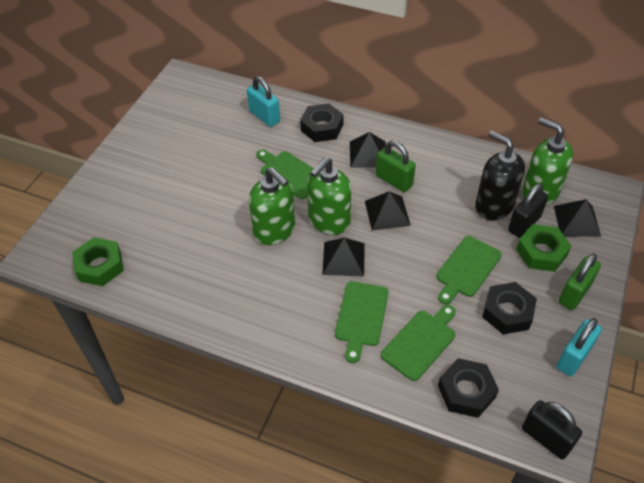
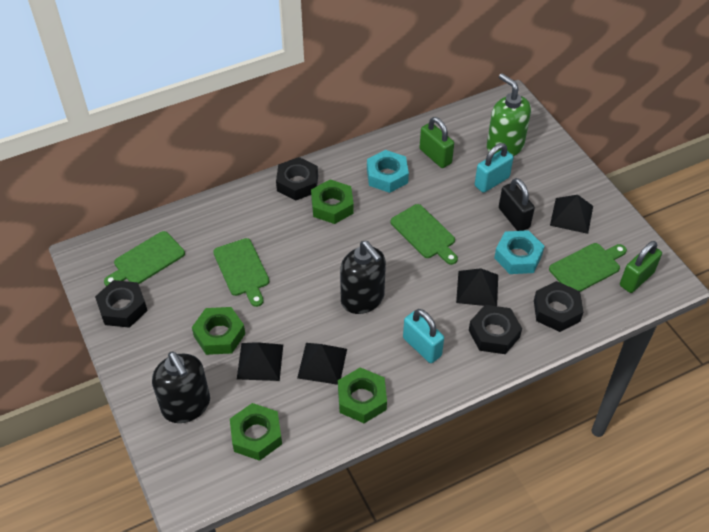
black nut: [300,103,344,142] [438,358,499,418] [482,282,537,335] = 3 -> [95,280,148,328] [276,157,318,201] [469,305,522,354] [534,281,583,332] = 4
black padlock: [508,183,548,238] [522,400,582,459] = 2 -> [499,178,535,231] = 1
black soap dispenser: [475,131,525,220] = 1 -> [152,351,210,423] [340,241,386,314] = 2
green nut: [72,237,124,286] [516,224,571,272] = 2 -> [192,307,245,355] [230,403,282,461] [311,179,354,224] [338,367,387,423] = 4
green soap dispenser: [249,167,295,245] [307,157,351,235] [522,117,573,206] = 3 -> [487,73,531,156] = 1
turquoise nut: none = 0 -> [367,150,409,193] [494,230,544,274] = 2

